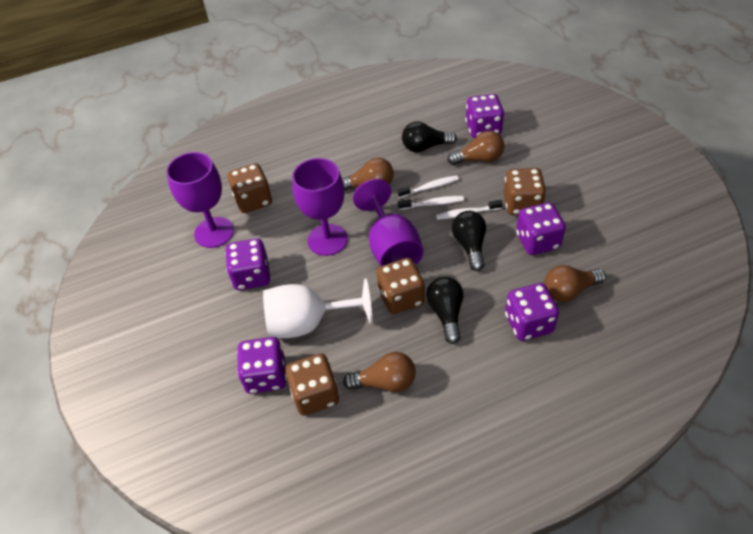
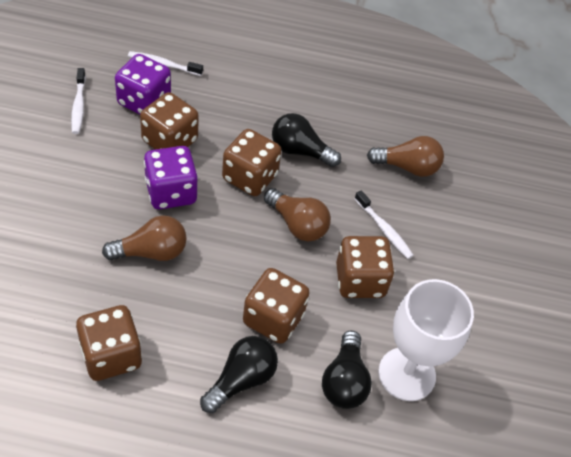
brown dice: [228,163,272,213] [285,353,339,415] [377,258,425,314] [504,168,546,215] = 4 -> [76,305,142,381] [140,92,199,150] [222,129,282,196] [243,268,310,344] [336,236,394,298] = 5
brown light bulb: [342,158,394,191] [343,352,416,392] [447,131,505,165] [544,265,606,302] = 4 -> [102,215,187,261] [264,188,331,242] [367,136,444,177] = 3
purple dice: [225,238,270,290] [237,337,287,394] [465,94,504,138] [505,283,559,341] [516,202,566,255] = 5 -> [115,54,171,114] [144,146,198,209] = 2
purple goblet: [166,152,234,248] [292,158,348,256] [353,179,424,266] = 3 -> none = 0

